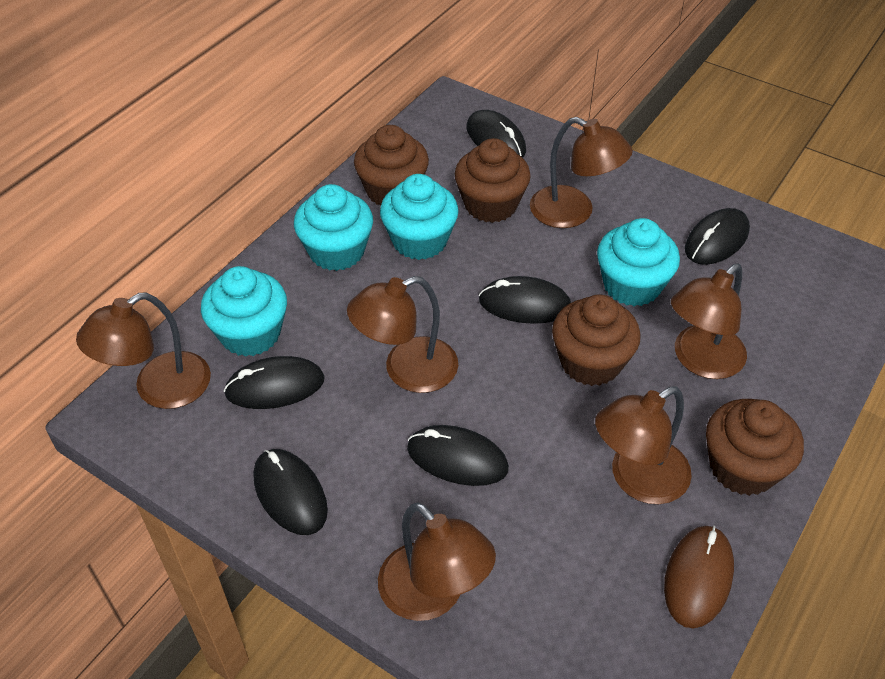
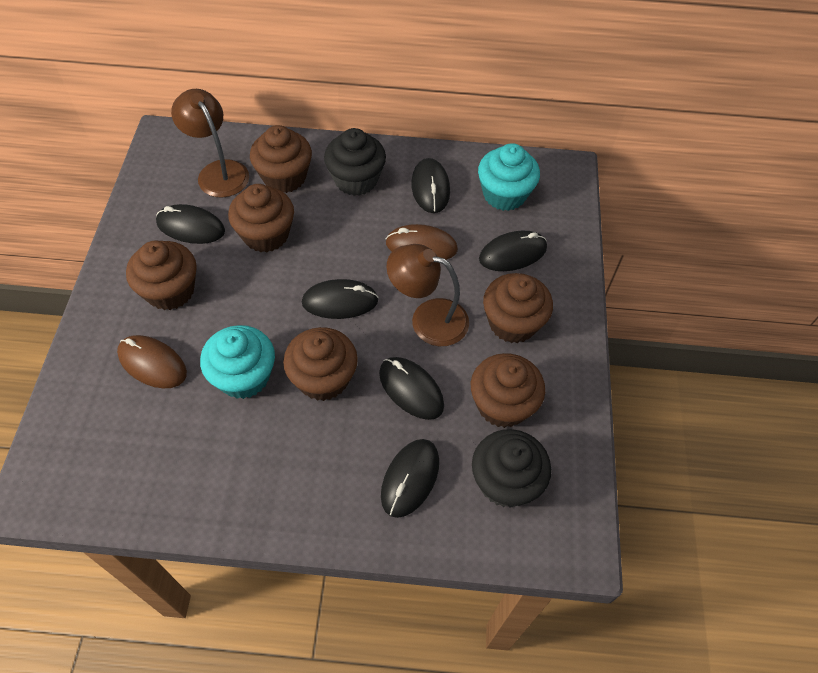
black cupcake: none = 0 -> [324,128,386,196] [472,429,551,508] = 2
brown cupcake: [354,125,429,205] [455,138,531,223] [552,294,641,386] [706,399,804,496] = 4 -> [126,241,197,310] [228,184,294,252] [250,125,312,193] [283,327,358,401] [471,353,545,428] [483,273,553,343] = 6
brown lamp: [76,292,211,409] [347,276,458,393] [378,502,496,621] [530,117,633,228] [595,386,692,504] [671,263,747,379] = 6 -> [171,89,249,198] [386,244,469,346] = 2
brown mouse: [664,526,734,628] = 1 -> [117,335,187,388] [386,224,458,260] = 2
turquoise cupcake: [201,266,287,357] [294,184,373,271] [380,174,459,260] [597,218,680,306] = 4 -> [200,325,275,399] [478,143,540,211] = 2

